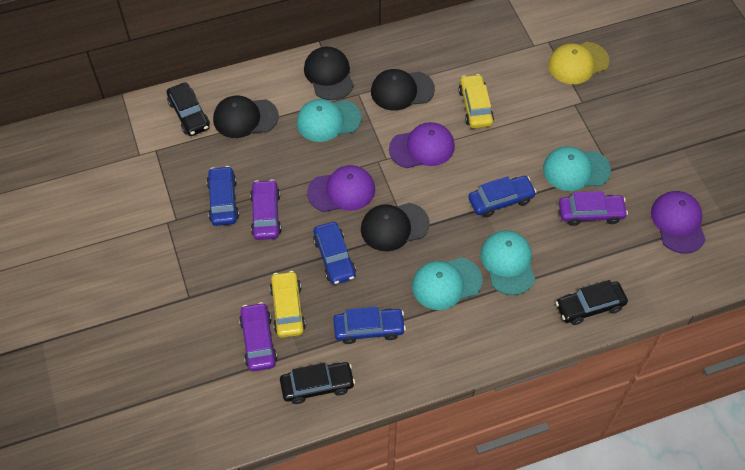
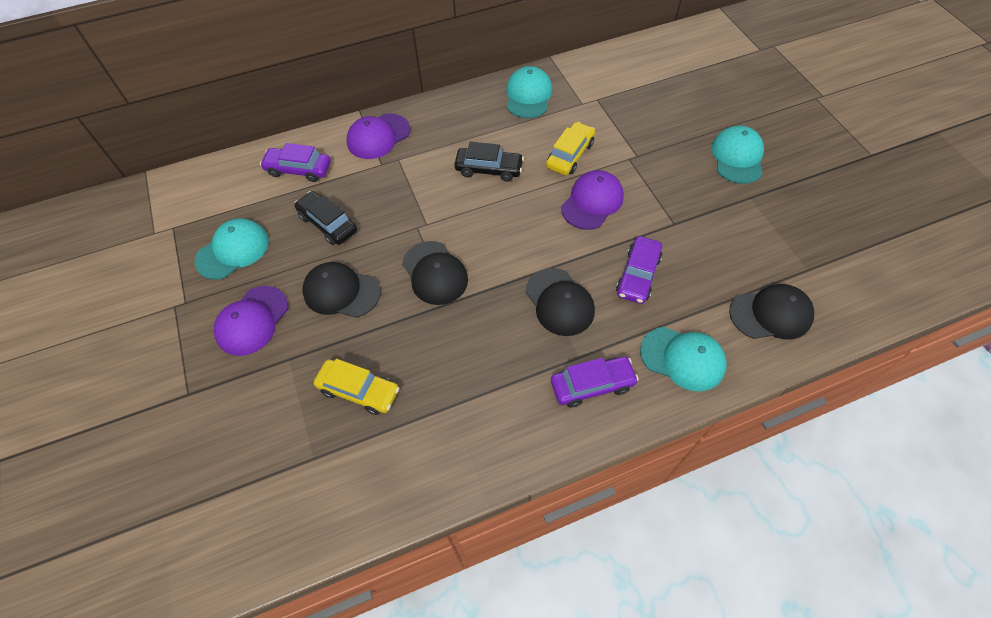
black car: [167,82,210,136] [280,362,355,404] [556,280,628,325] = 3 -> [294,191,357,245] [454,142,524,182] = 2
blue car: [207,166,239,226] [313,222,356,285] [333,307,406,344] [468,176,536,217] = 4 -> none = 0
yellow cap: [548,42,610,84] = 1 -> none = 0

